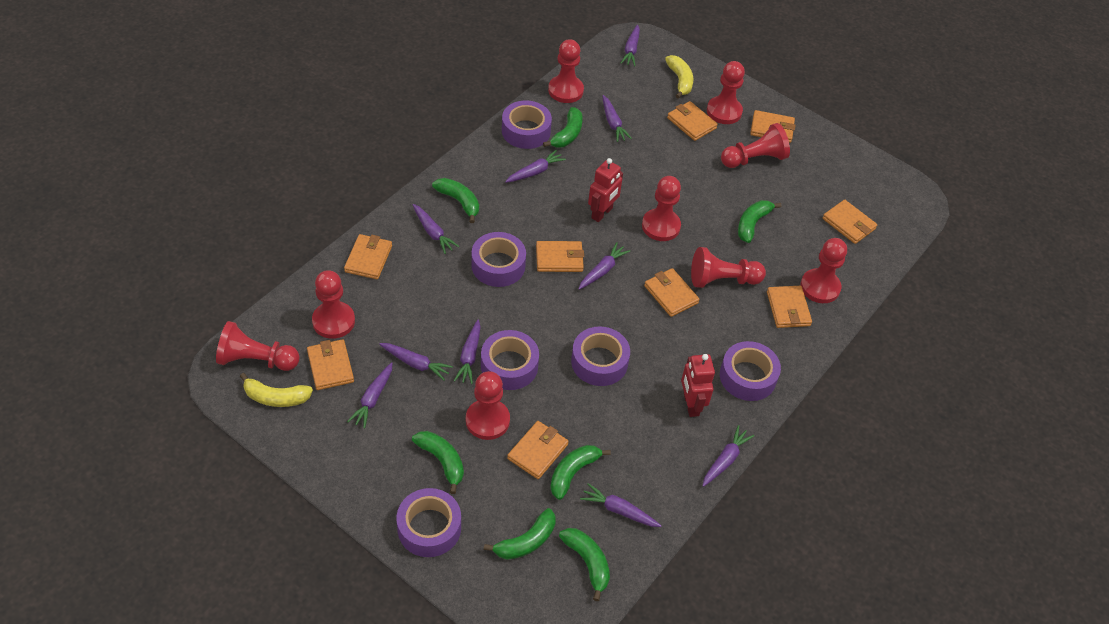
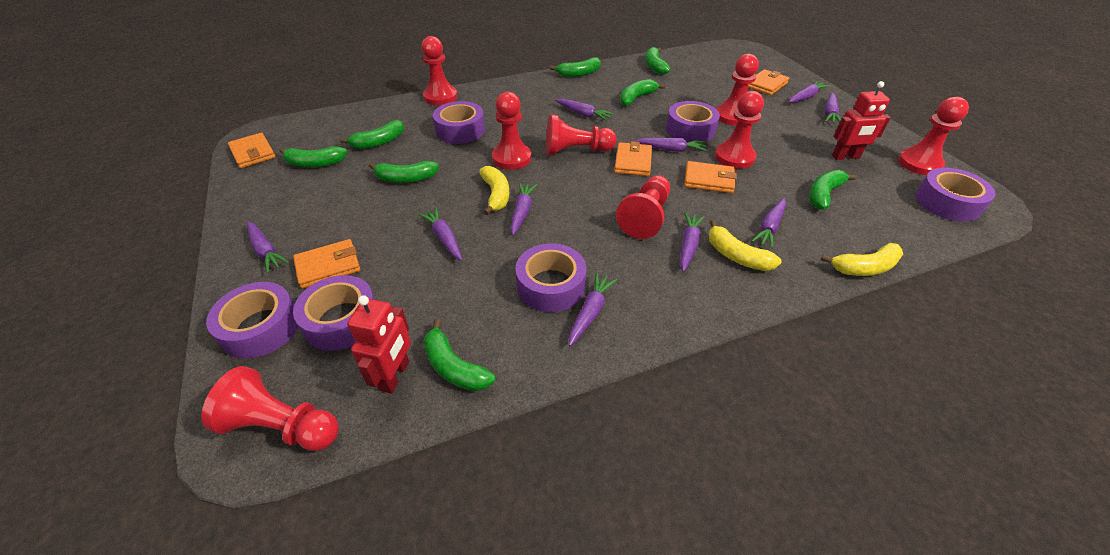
green banana: [412,431,464,494] [432,178,479,223] [484,508,556,560] [543,107,583,148] [550,445,611,500] [559,528,610,602] [738,200,782,243] = 7 -> [279,146,347,167] [340,120,404,149] [369,161,439,183] [423,319,495,391] [550,57,601,77] [620,79,665,106] [645,47,670,75] [809,170,857,210] = 8
orange wallet: [307,339,354,390] [344,234,392,279] [507,421,569,479] [536,241,584,272] [644,268,700,317] [667,101,718,141] [750,110,796,143] [767,286,812,328] [823,200,877,244] = 9 -> [228,133,275,168] [293,239,360,289] [614,141,652,176] [684,161,737,193] [748,69,789,95] = 5
red pawn: [216,321,300,371] [312,270,355,339] [466,371,510,440] [548,39,584,103] [642,176,681,241] [691,247,766,288] [707,61,745,124] [721,123,790,168] [800,238,847,303] = 9 -> [201,366,339,451] [421,36,457,105] [492,92,531,170] [546,114,617,156] [616,175,670,239] [715,91,764,169] [716,54,759,126] [898,97,969,175] = 8
yellow banana: [240,373,313,407] [665,55,693,99] = 2 -> [479,166,509,215] [709,220,782,271] [821,243,903,276] = 3

